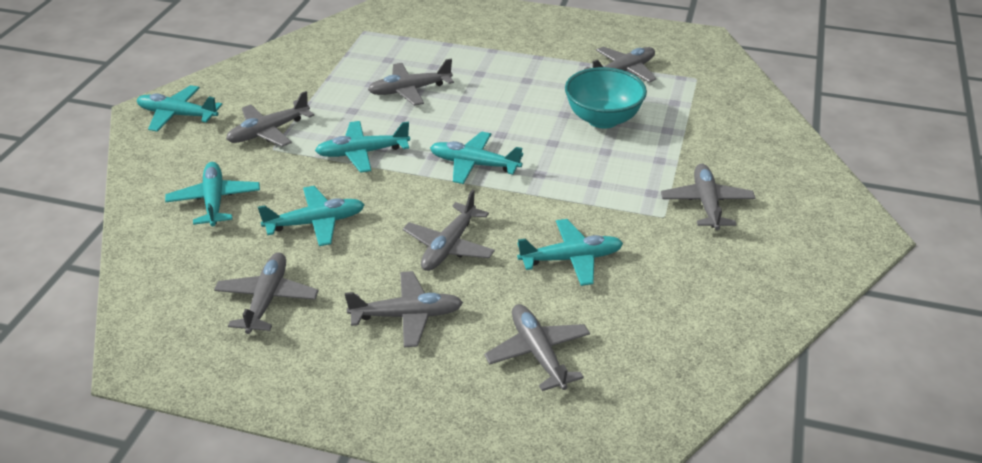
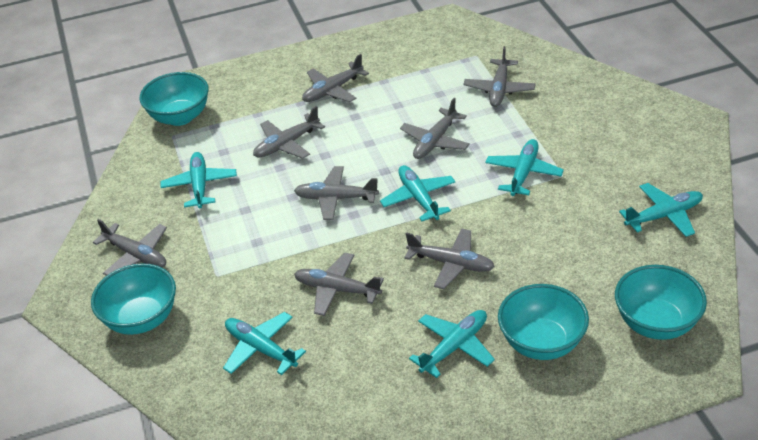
turquoise bowl: [565,67,647,129] = 1 -> [91,263,176,335] [140,72,209,126] [498,284,589,360] [615,265,707,340] = 4

